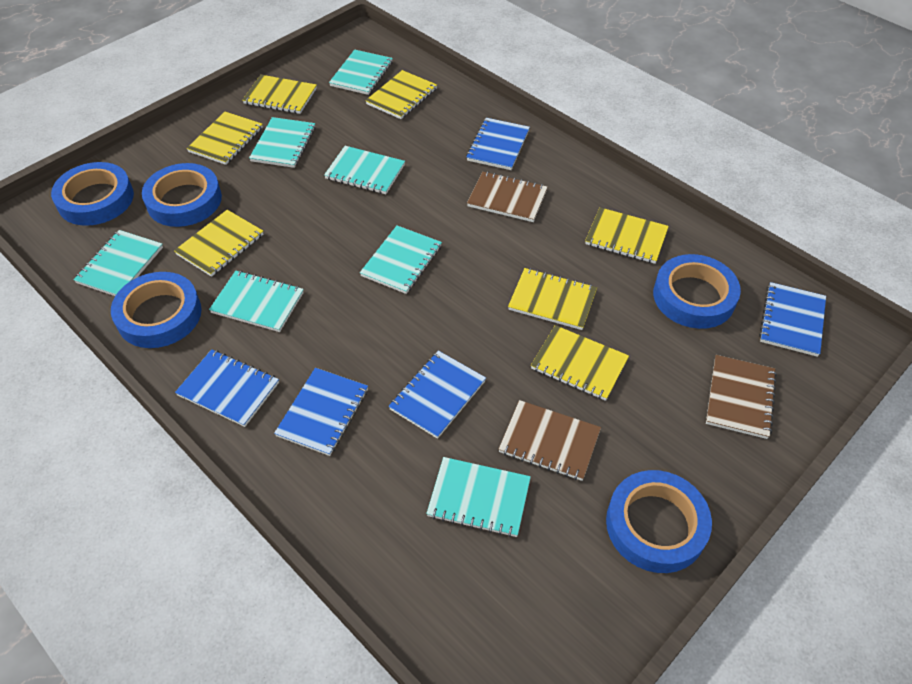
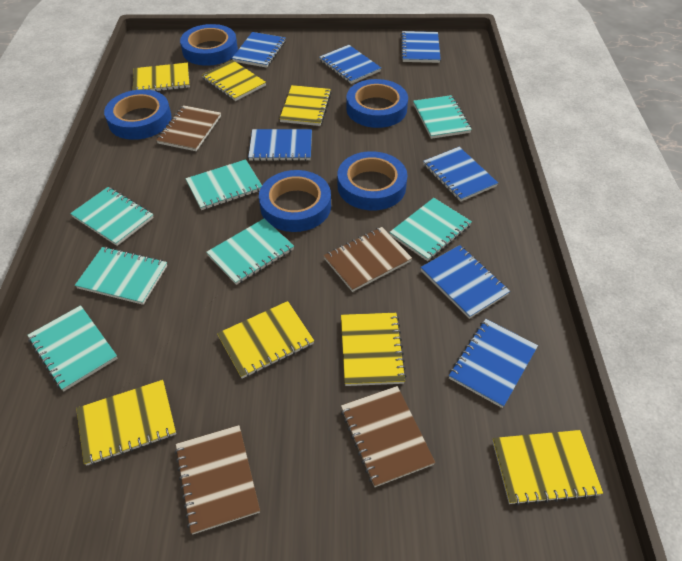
blue notebook: [175,349,279,427] [274,368,368,456] [389,351,486,439] [466,118,530,170] [759,282,826,357] = 5 -> [232,32,286,68] [248,129,312,161] [319,45,381,84] [400,31,441,63] [420,245,510,319] [423,147,498,202] [449,319,538,408] = 7
brown notebook: [467,172,548,222] [499,400,601,481] [706,355,777,439] = 3 -> [156,105,221,151] [175,425,260,534] [324,227,412,292] [341,386,435,487] = 4

